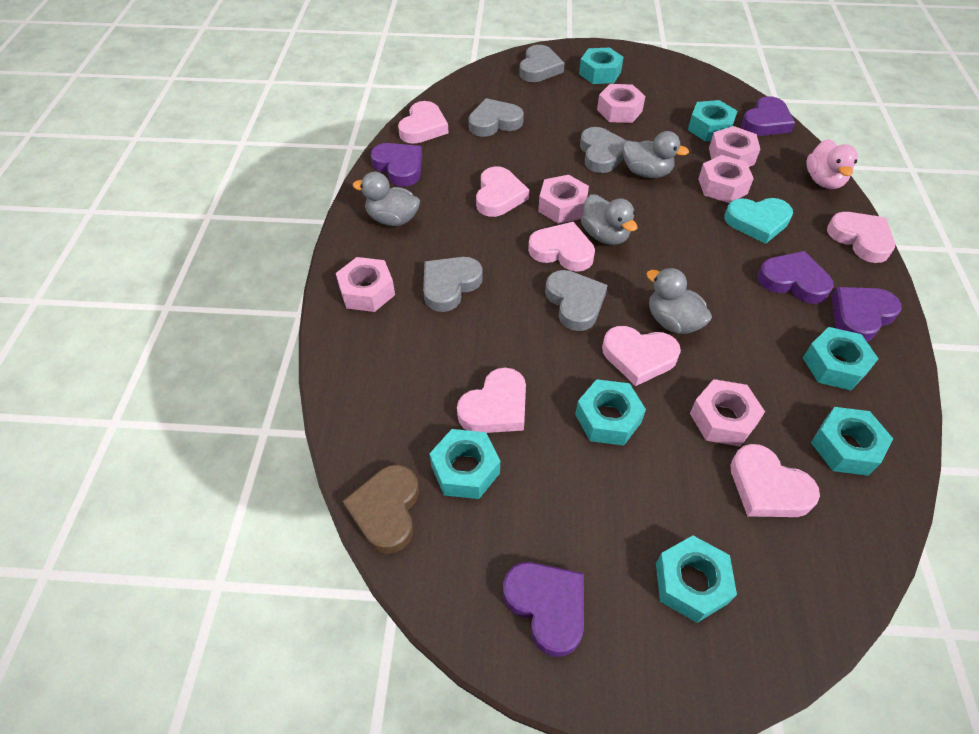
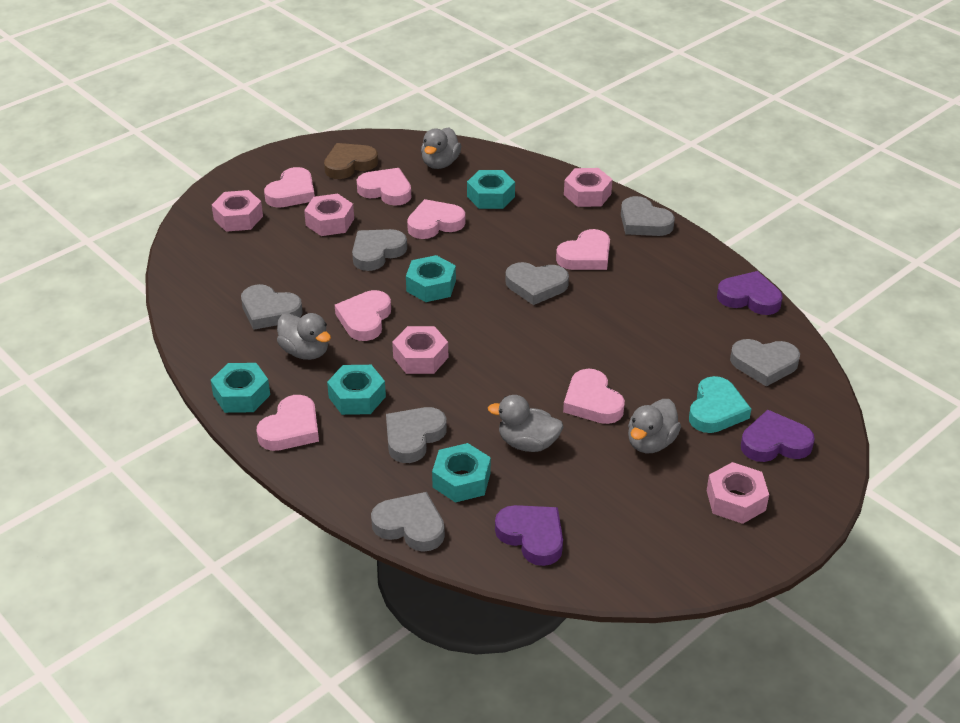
grey heart: [423,257,483,312] [468,98,524,137] [519,45,565,82] [545,270,608,331] [580,127,627,173] = 5 -> [241,284,303,330] [352,229,407,271] [371,492,445,552] [386,407,447,463] [505,262,569,305] [621,196,675,236] [730,339,800,387] = 7
pink duck: [806,139,858,189] = 1 -> none = 0
pink nut: [336,257,395,312] [538,175,589,224] [597,84,645,123] [690,379,765,447] [698,155,754,203] [709,126,760,167] = 6 -> [212,190,263,232] [304,194,354,236] [392,326,448,374] [564,168,612,207] [707,462,769,524] = 5
purple heart: [371,143,422,186] [503,562,584,657] [741,96,795,136] [758,251,834,304] [831,287,902,342] = 5 -> [495,505,563,566] [717,271,782,315] [741,410,815,462] = 3
turquoise nut: [430,429,500,499] [575,379,646,446] [579,48,624,84] [656,536,737,623] [688,100,737,141] [803,327,879,390] [811,407,893,476] = 7 -> [211,363,270,413] [327,365,386,415] [406,255,456,302] [432,443,491,503] [467,170,515,209] = 5

